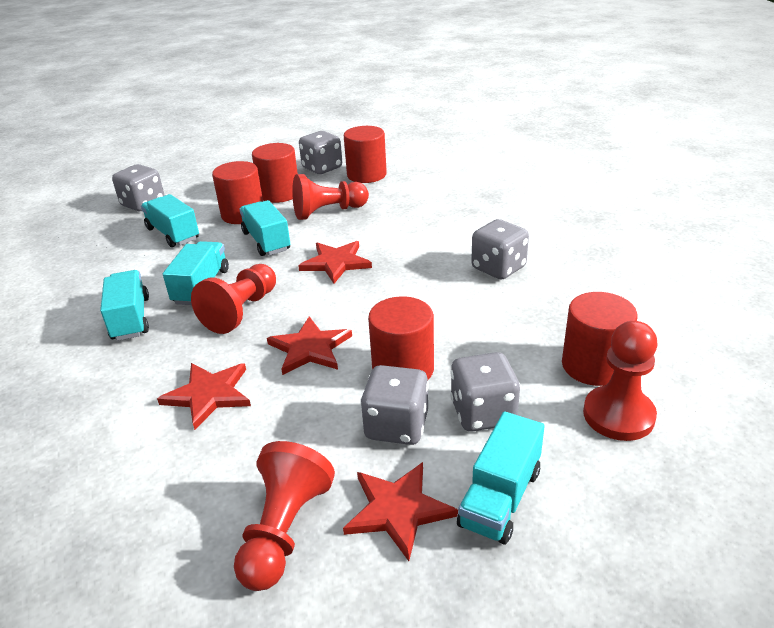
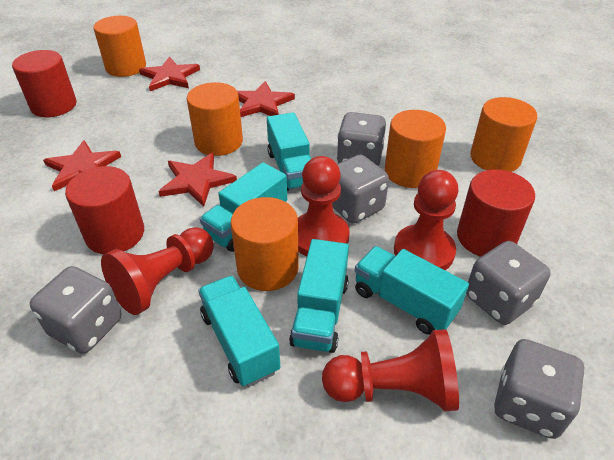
orange cylinder: none = 0 -> [93,16,146,77] [187,82,243,156] [230,197,299,291] [385,110,446,188] [470,97,538,172] = 5
red cylinder: [212,161,263,224] [252,143,298,203] [344,126,387,183] [368,296,434,380] [562,292,637,386] = 5 -> [12,50,77,117] [65,166,144,254] [457,169,535,257] = 3

